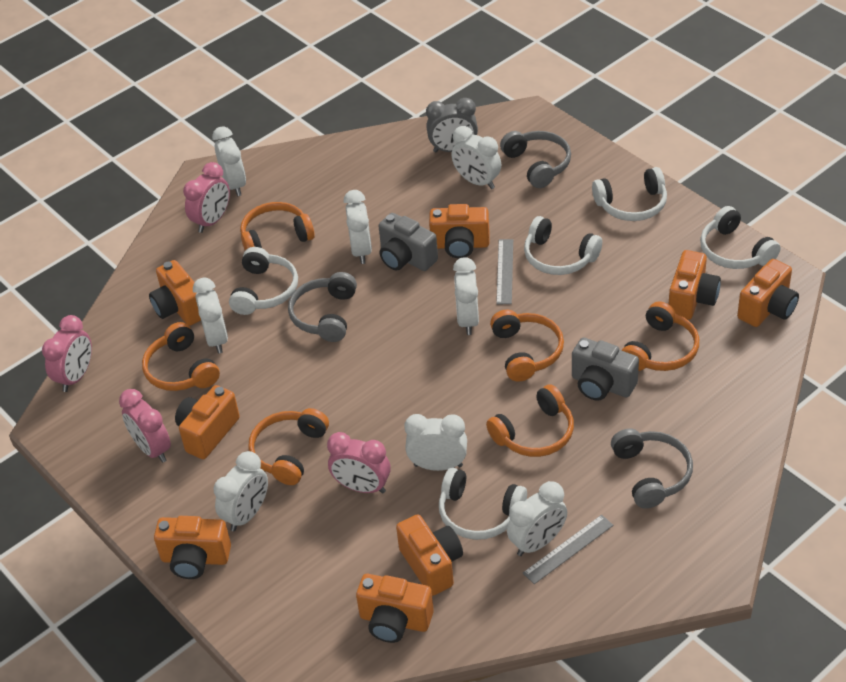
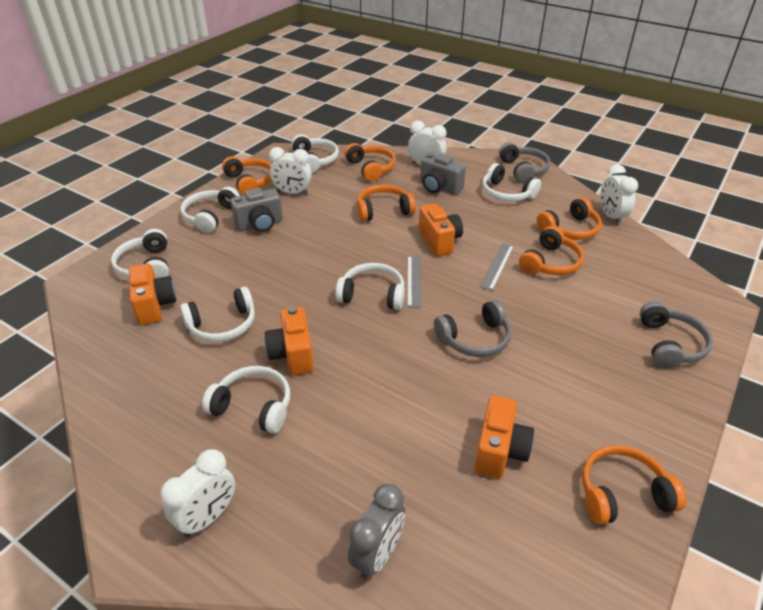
orange camera: [149,260,201,326] [154,516,231,579] [175,385,240,459] [356,574,434,643] [396,514,463,596] [429,204,490,259] [669,250,721,320] [737,259,799,327] = 8 -> [129,263,176,325] [265,306,314,375] [419,204,463,256] [475,395,534,479] = 4
pink clock: [42,315,92,392] [119,389,171,463] [183,162,230,233] [327,432,391,493] = 4 -> none = 0
white clock: [193,277,228,354] [212,126,246,196] [213,451,268,531] [344,190,372,264] [404,414,467,471] [452,126,501,189] [453,257,479,335] [507,481,567,556] = 8 -> [160,449,235,537] [269,147,312,195] [408,121,447,165] [600,164,638,225] = 4
white headphones: [229,247,298,315] [439,468,527,540] [524,216,602,275] [592,167,667,221] [700,206,781,269] = 5 -> [111,229,169,278] [180,187,240,233] [180,287,255,342] [202,366,290,433] [292,134,339,173] [335,263,405,310] [482,163,541,202] = 7

